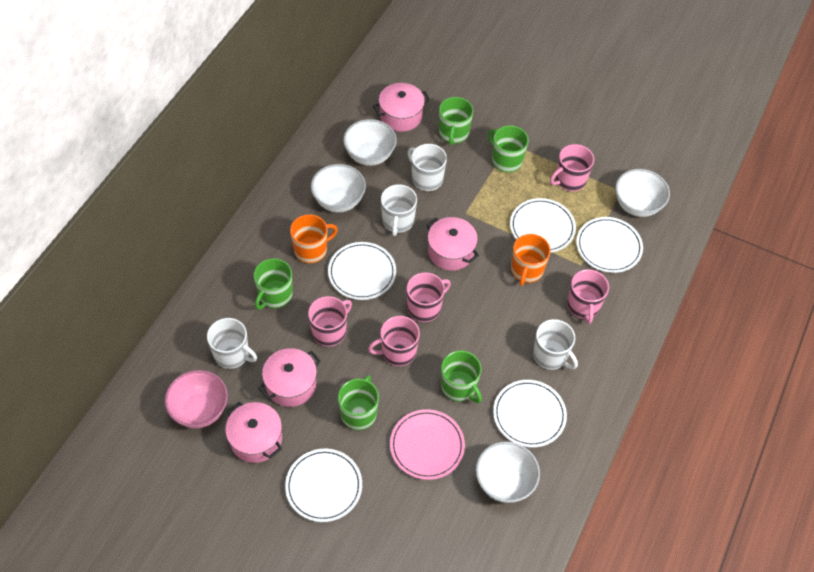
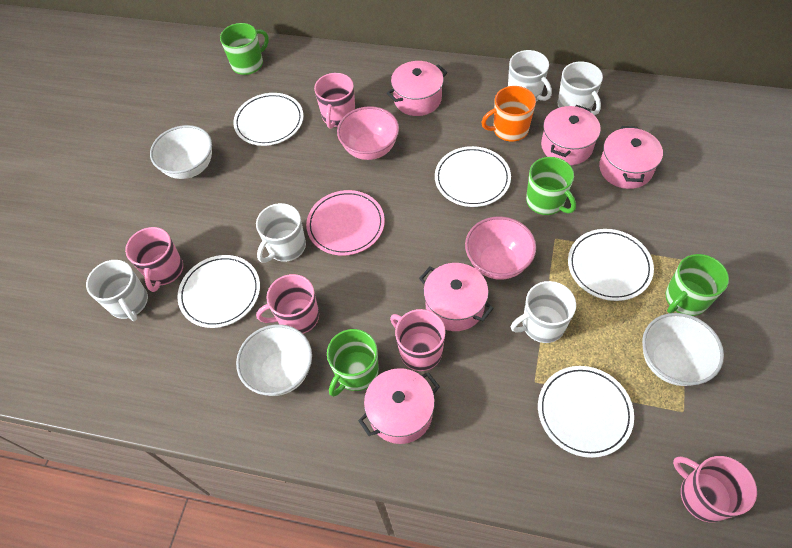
green mug: [254,259,293,310] [338,375,379,430] [439,97,473,146] [441,351,482,403] [488,125,528,172] = 5 -> [220,23,269,75] [327,329,379,397] [526,157,576,215] [665,254,729,316] = 4
orange mug: [290,214,338,263] [511,234,551,286] = 2 -> [481,86,536,141] = 1
pink bowl: [165,370,228,428] = 1 -> [337,106,399,160] [465,216,536,280] = 2
pink pot: [225,402,282,463] [258,348,321,407] [373,83,430,132] [426,217,479,271] = 4 -> [358,368,440,444] [387,61,447,116] [419,263,494,331] [541,105,601,165] [599,126,663,189] = 5
white bowl: [311,164,366,212] [343,119,397,166] [476,442,540,503] [615,169,670,217] = 4 -> [150,125,212,179] [236,324,312,396] [642,313,724,386] = 3
white mug: [207,318,257,369] [381,184,417,236] [407,144,447,191] [533,319,578,370] = 4 -> [86,260,148,321] [256,203,306,263] [508,50,552,102] [511,281,576,343] [558,61,603,115] = 5

